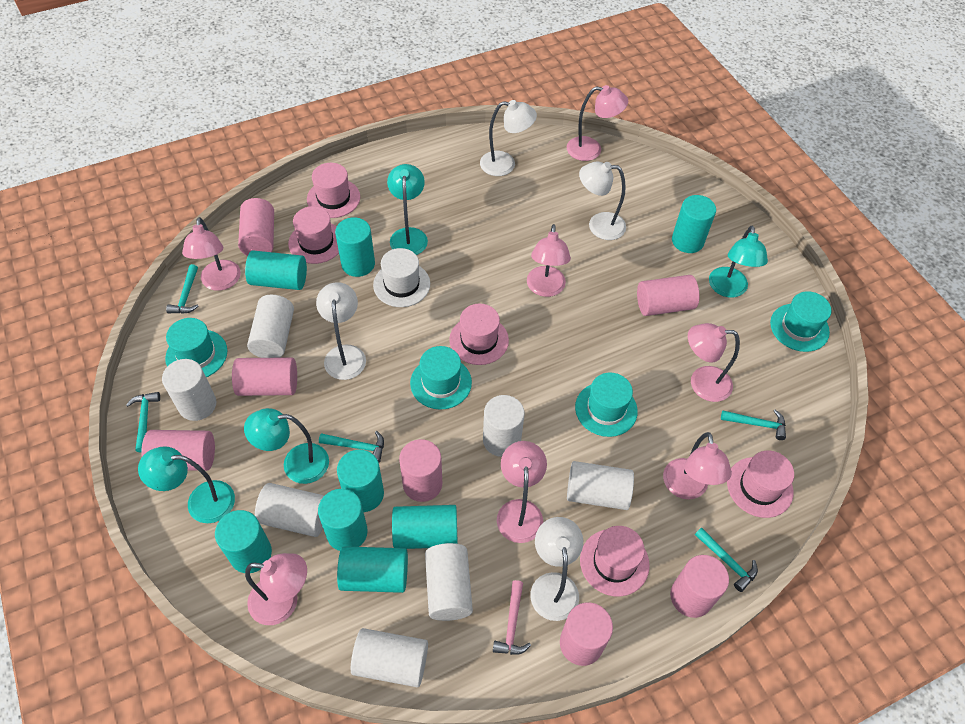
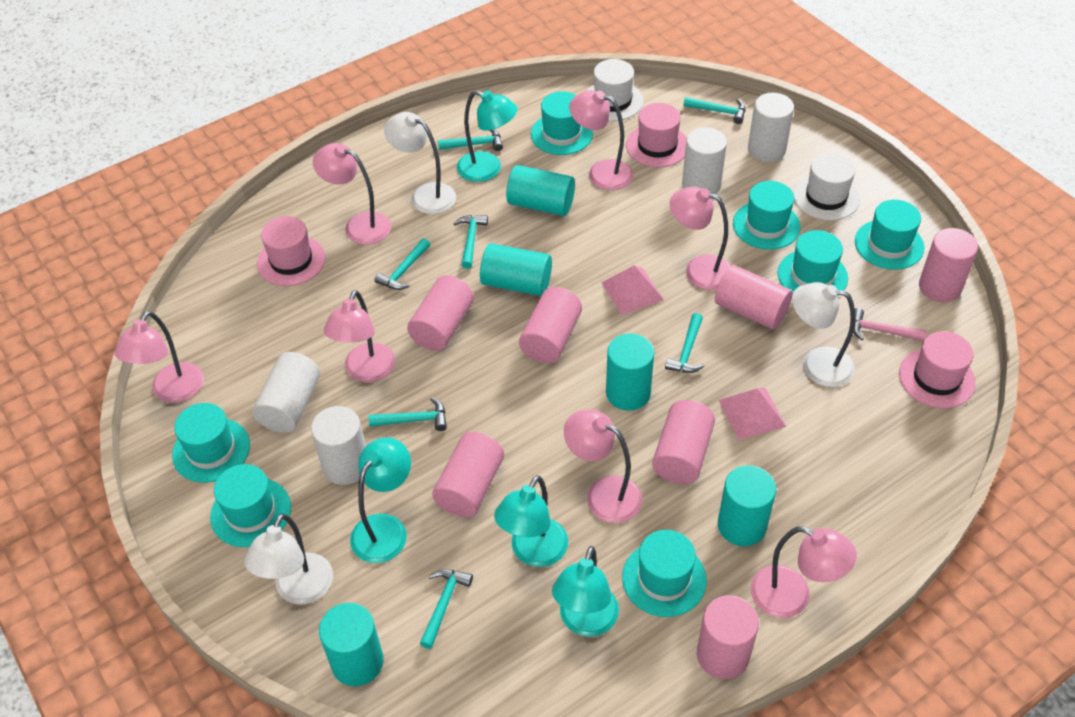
pink hat: [288,206,339,264] [307,163,360,218] [449,304,509,365] [580,526,650,597] [727,450,794,518] = 5 -> [257,216,325,286] [626,103,687,167] [899,331,976,408] = 3
pink pyramid: none = 0 -> [601,265,664,315] [719,388,786,440] = 2
turquoise cylinder: [215,510,272,573] [245,250,307,290] [318,489,368,551] [335,217,375,277] [337,450,384,512] [337,546,408,593] [392,505,457,549] [672,195,716,253] = 8 -> [319,603,384,686] [480,243,552,296] [506,165,575,216] [606,333,654,411] [718,465,776,546] = 5
turquoise hammer: [126,392,160,453] [166,264,199,314] [319,431,384,463] [695,528,758,592] [721,410,786,440] = 5 -> [369,397,447,431] [375,238,430,290] [420,569,473,649] [438,129,503,151] [453,215,488,269] [665,313,704,373] [683,97,746,124] = 7
turquoise hat: [165,318,228,377] [410,346,472,410] [575,372,638,437] [770,291,832,352] = 4 -> [172,403,250,483] [210,464,291,547] [531,91,593,155] [622,530,707,617] [733,181,801,250] [778,230,848,296] [855,200,924,270] = 7
white cylinder: [162,359,217,421] [247,295,294,358] [255,483,325,537] [351,628,428,687] [425,543,473,621] [483,395,525,457] [567,461,634,510] = 7 -> [252,352,320,433] [311,406,366,485] [682,127,727,194] [748,93,794,162] = 4
white hat: [373,248,430,307] = 1 -> [587,59,644,121] [793,153,860,221] = 2
white lamp: [316,282,366,380] [480,100,537,176] [530,517,583,621] [579,161,626,240] = 4 -> [244,513,333,604] [384,112,456,214] [792,282,856,387] = 3

